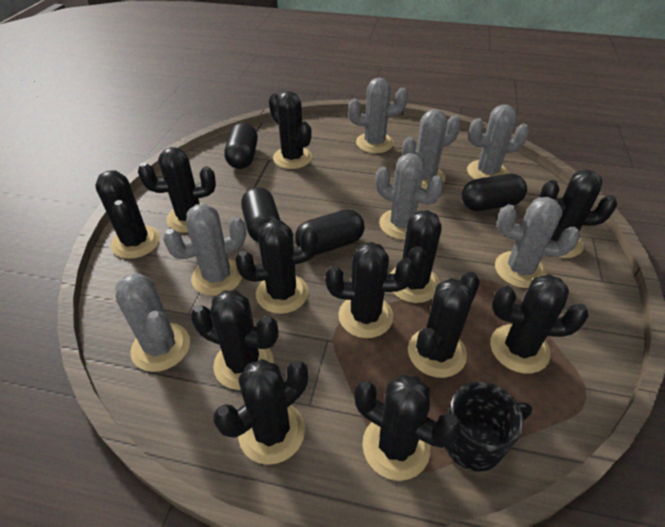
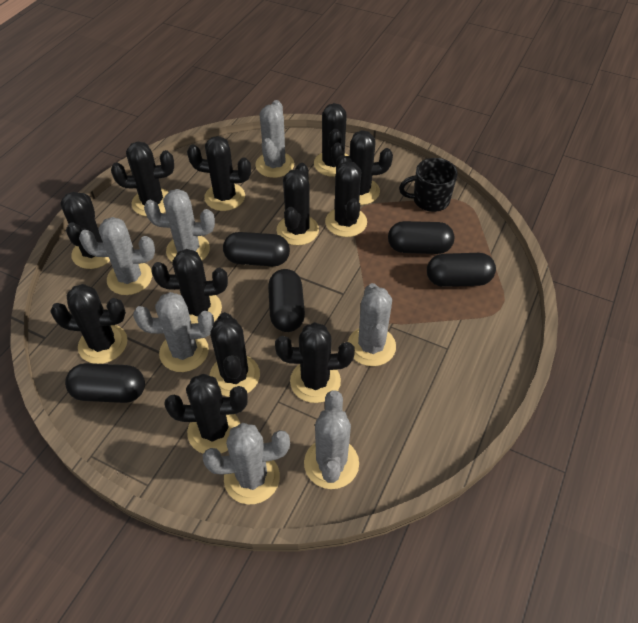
black capsule: [224,122,258,169] [241,187,280,243] [295,209,364,255] [462,174,527,211] = 4 -> [65,363,145,403] [223,232,290,266] [268,269,305,332] [388,221,454,254] [427,253,496,287] = 5

